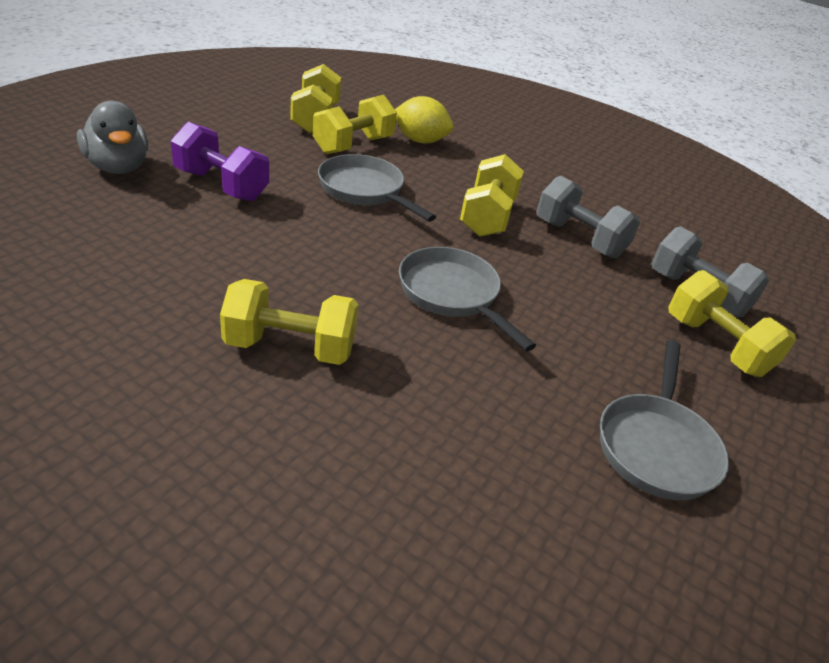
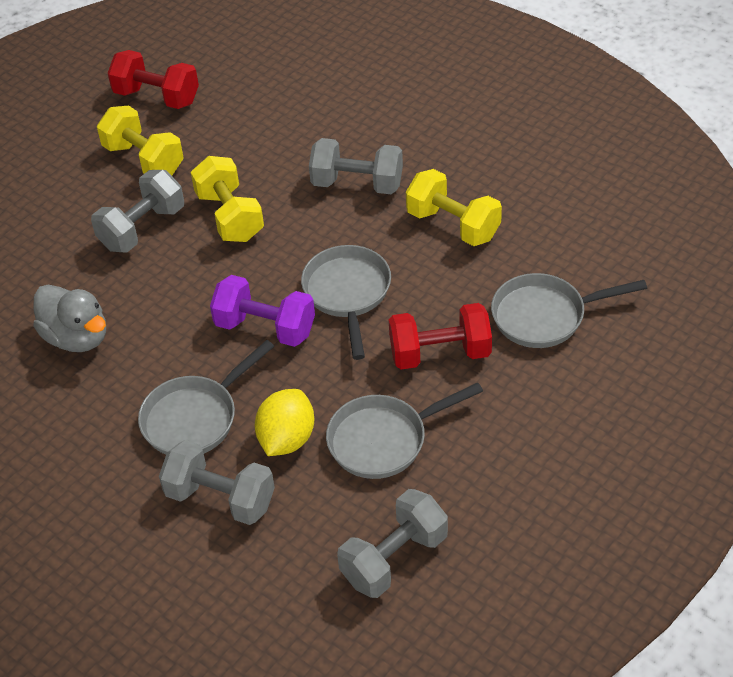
grey dumbbell: [536,176,640,258] [651,226,769,318] = 2 -> [91,170,184,253] [159,440,275,525] [309,138,403,194] [337,489,448,598] = 4
grey pan: [318,154,436,222] [399,247,536,351] [600,340,729,500] = 3 -> [138,340,274,455] [301,245,391,360] [326,382,483,479] [491,273,647,348] = 4
red dumbbell: none = 0 -> [108,50,199,109] [389,303,492,370] = 2
yellow dumbbell: [220,279,359,365] [290,64,341,133] [313,94,397,154] [460,154,524,237] [668,270,796,377] = 5 -> [97,106,184,176] [191,156,264,242] [406,169,502,246] = 3

